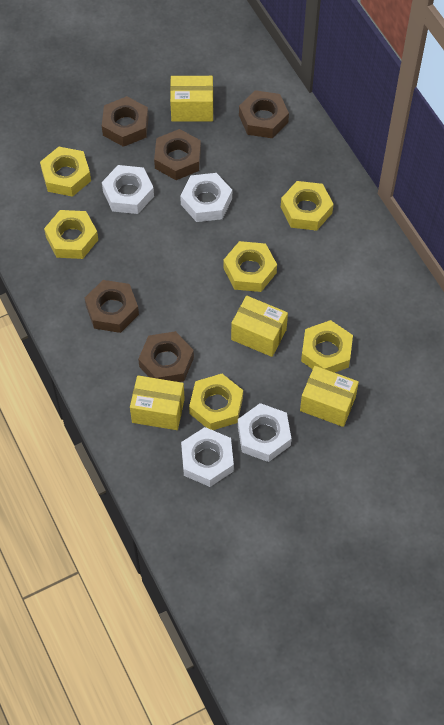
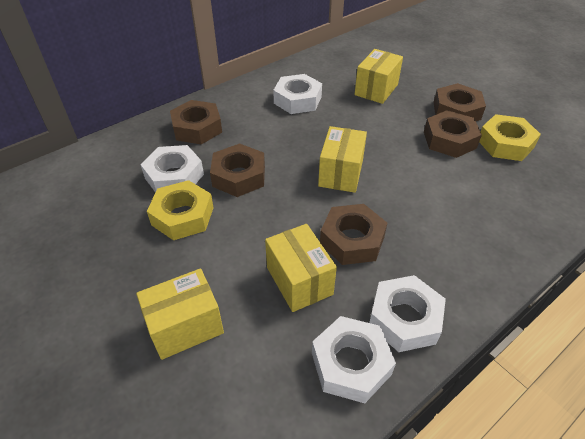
yellow nut: [40,147,91,197] [44,210,98,259] [189,374,243,430] [223,241,277,292] [281,181,334,231] [301,320,353,373] = 6 -> [147,180,214,240] [479,114,541,161] = 2

